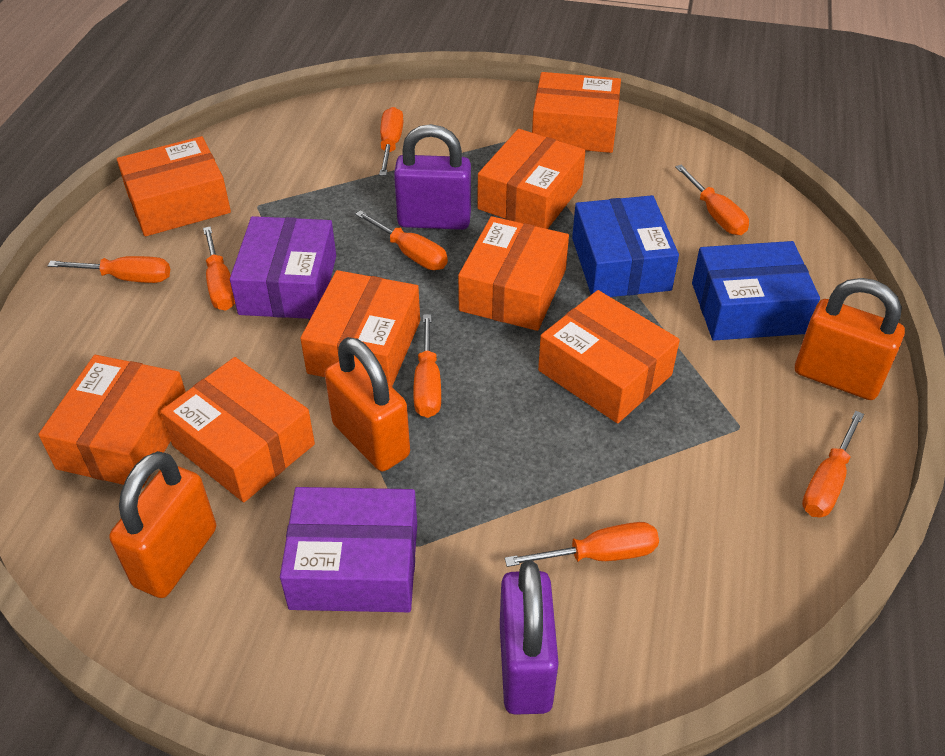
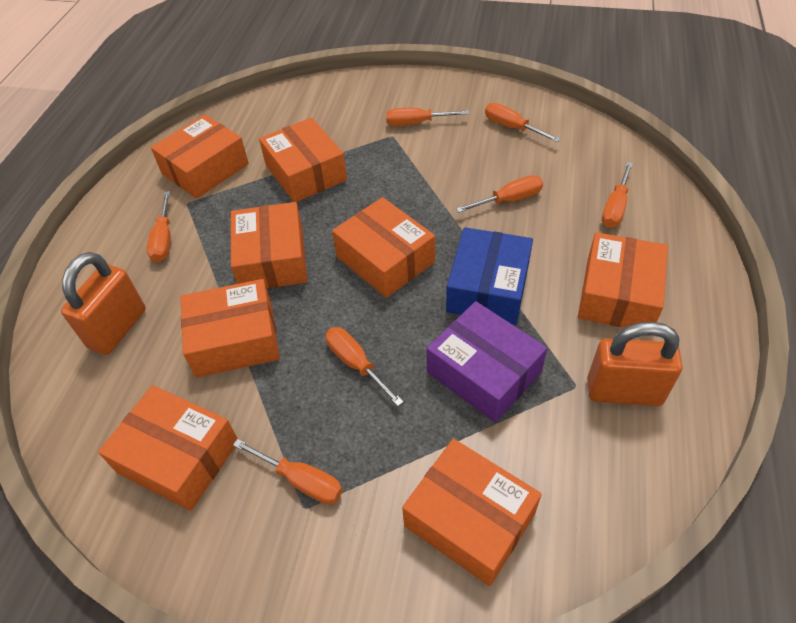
blue box: [572,195,679,297] [692,241,820,341] = 2 -> [446,227,533,325] = 1
orange padlock: [109,451,216,598] [325,337,410,471] [795,278,905,400] = 3 -> [61,252,146,355] [587,322,682,406] = 2
orange screwdriver: [48,256,170,283] [203,226,235,310] [355,210,448,270] [379,107,403,176] [413,314,441,418] [505,522,659,567] [675,164,749,235] [802,411,864,517] = 8 -> [147,191,171,262] [233,439,343,504] [326,327,404,406] [386,108,469,126] [456,175,543,213] [485,103,561,142] [602,162,633,228] = 7
purple box: [230,216,336,319] [280,487,417,612] = 2 -> [426,301,547,422] = 1
purple padlock: [394,124,471,230] [500,561,559,715] = 2 -> none = 0

